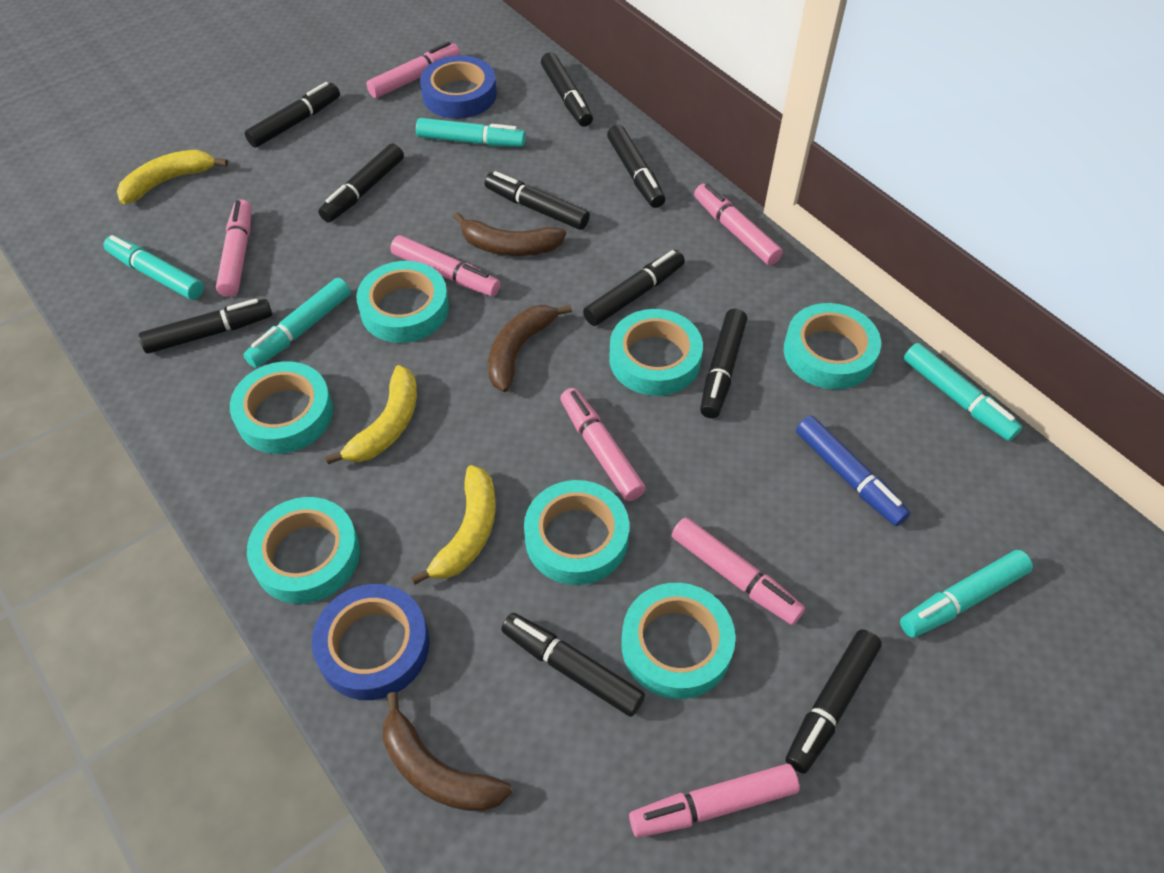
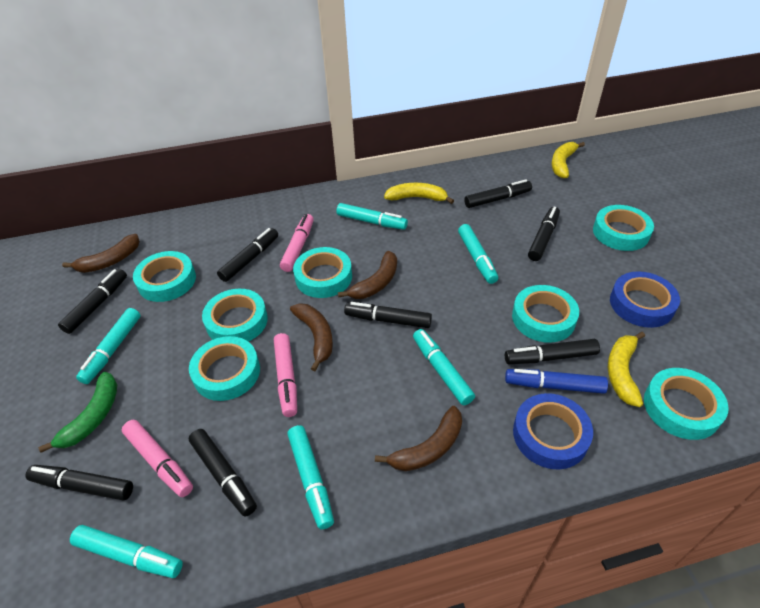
black marker: [139,298,272,354] [245,82,340,148] [318,143,404,223] [485,171,590,230] [501,613,645,717] [541,52,593,127] [583,250,685,326] [607,125,665,208] [700,308,747,418] [786,629,882,774] = 10 -> [25,465,133,501] [58,269,127,334] [189,429,257,517] [217,228,278,282] [344,302,432,328] [464,179,532,208] [505,339,600,364] [528,207,560,261] = 8
brown banana: [383,692,512,812] [453,212,566,256] [488,305,572,392] = 3 -> [62,234,140,273] [290,303,333,371] [338,251,397,299] [375,406,462,471] = 4
green banana: none = 0 -> [38,372,117,453] = 1
pink marker: [216,199,252,297] [366,42,460,98] [390,235,500,296] [560,388,645,501] [629,764,799,838] [672,517,805,625] [694,184,783,265] = 7 -> [122,420,193,497] [274,333,297,417] [280,214,314,272] = 3
turquoise marker: [103,235,204,300] [244,278,351,368] [416,118,526,147] [900,550,1033,638] [904,343,1022,441] = 5 -> [70,525,183,578] [76,308,141,384] [287,425,334,530] [336,203,408,230] [413,329,475,405] [458,224,498,284] = 6

